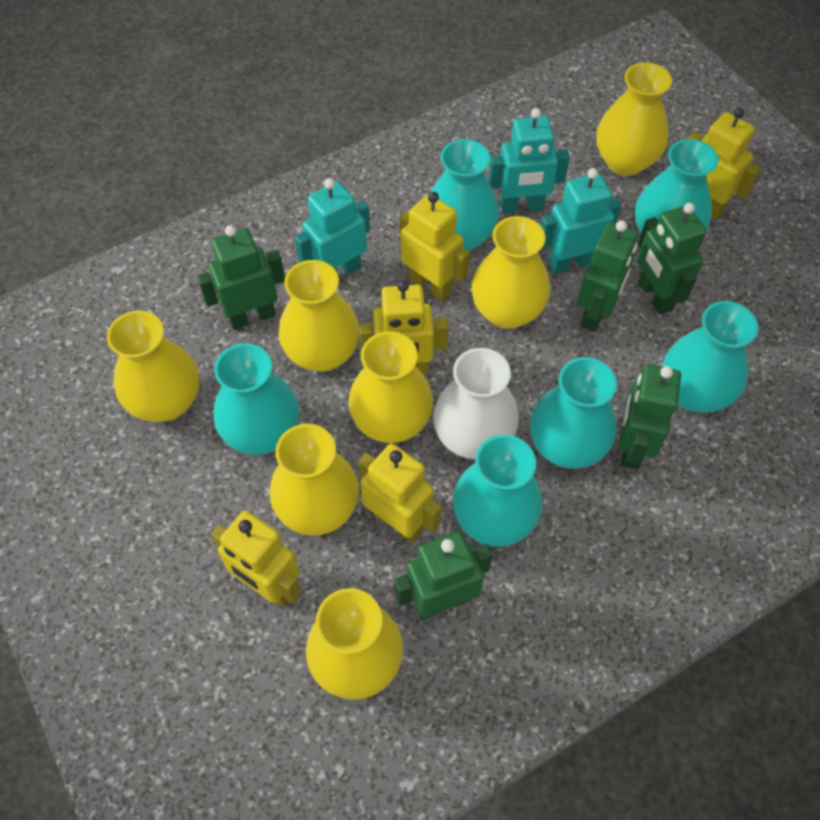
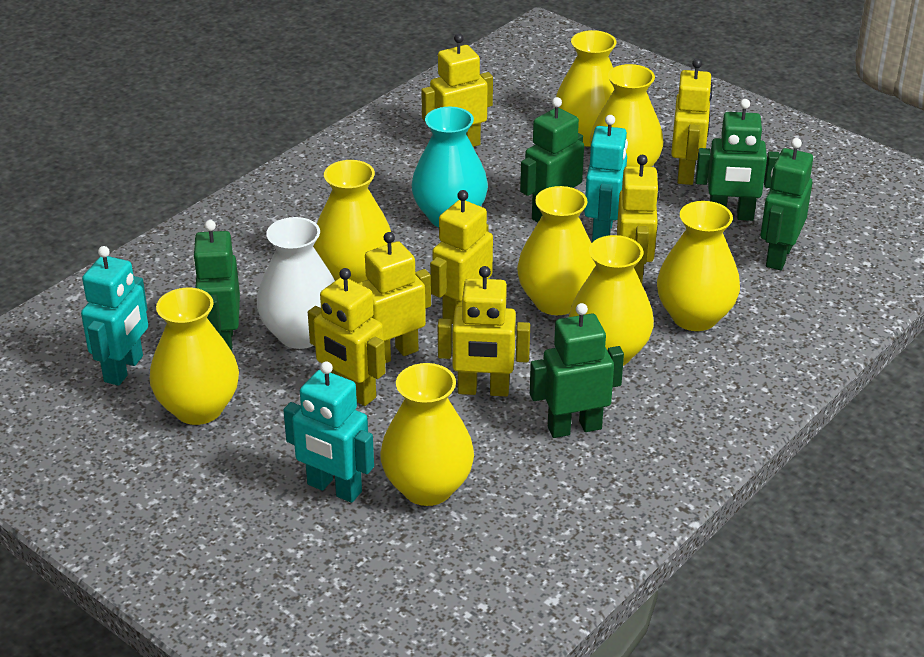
turquoise vase: [214,343,299,455] [430,139,499,251] [452,435,543,547] [530,357,617,469] [635,139,719,233] [663,301,759,413] = 6 -> [412,107,488,227] = 1
yellow robot: [211,510,301,606] [358,443,442,543] [359,280,448,374] [400,192,470,301] [687,107,761,220] = 5 -> [308,268,386,406] [358,232,431,363] [421,33,493,147] [430,190,493,324] [438,266,530,397] [617,155,660,284] [671,58,713,185] = 7
yellow vase: [107,310,199,422] [270,424,359,536] [279,260,360,372] [306,588,403,700] [349,332,433,443] [471,216,550,329] [596,62,672,176] = 7 -> [150,288,239,425] [313,160,393,283] [380,363,474,506] [517,186,596,315] [556,30,617,147] [569,235,654,366] [590,64,663,167] [657,201,740,331] = 8

